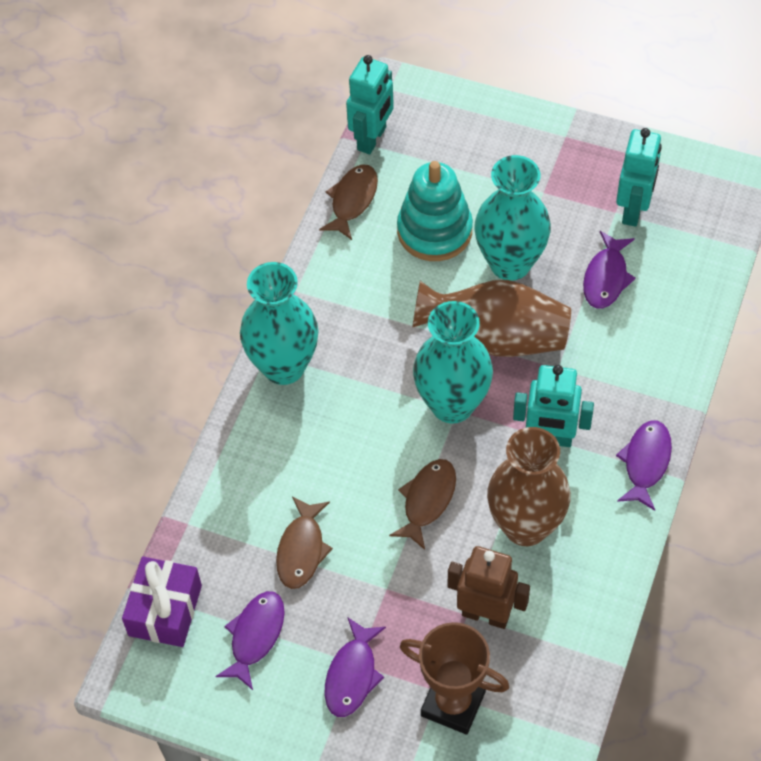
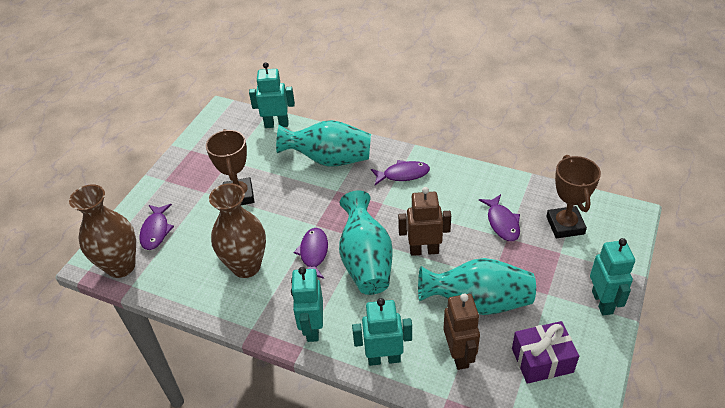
brown fish: [276,496,333,589] [319,165,378,240] [389,459,456,550] = 3 -> none = 0
brown robot: [448,546,530,629] = 1 -> [398,187,451,256] [443,293,480,370] = 2
brown trophy: [400,622,509,734] = 1 -> [206,129,254,205] [546,155,601,238] = 2
turquoise robot: [346,55,394,154] [513,365,594,447] [616,128,662,227] = 3 -> [249,62,295,128] [291,267,323,342] [352,298,412,366] [590,238,635,315] = 4
turquoise stacking toy: [397,161,473,261] = 1 -> none = 0

